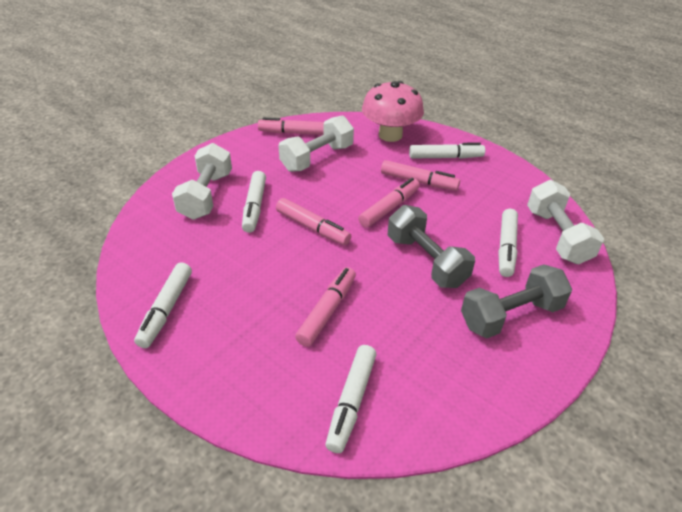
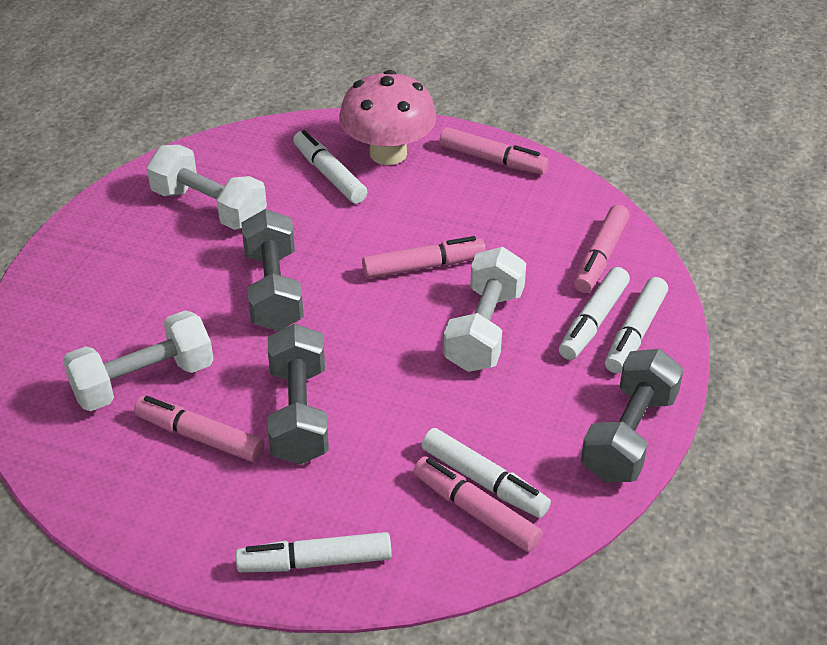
grey dumbbell: [388,205,475,288] [461,264,572,338] = 2 -> [241,209,304,331] [268,324,329,465] [581,349,684,482] = 3

